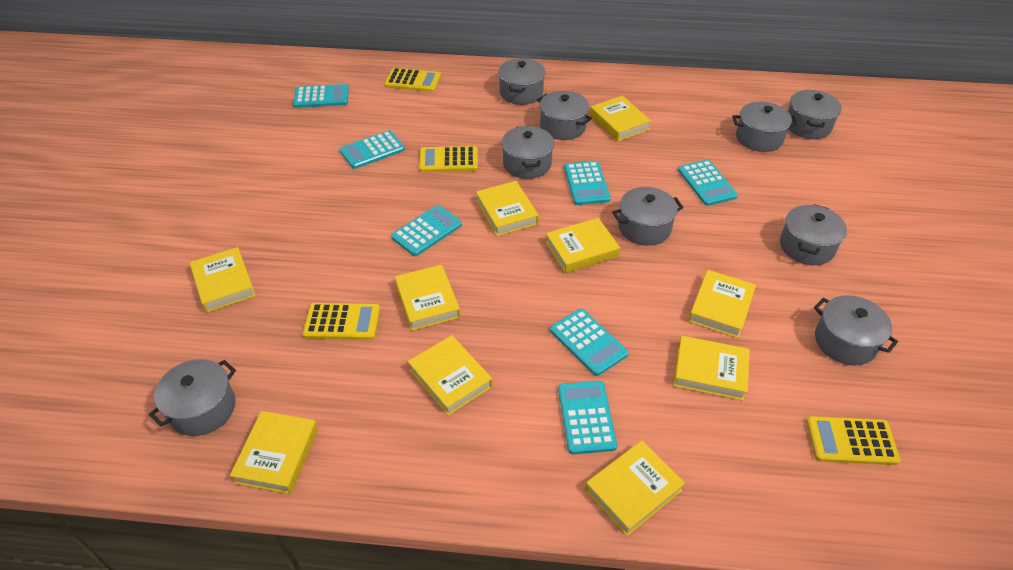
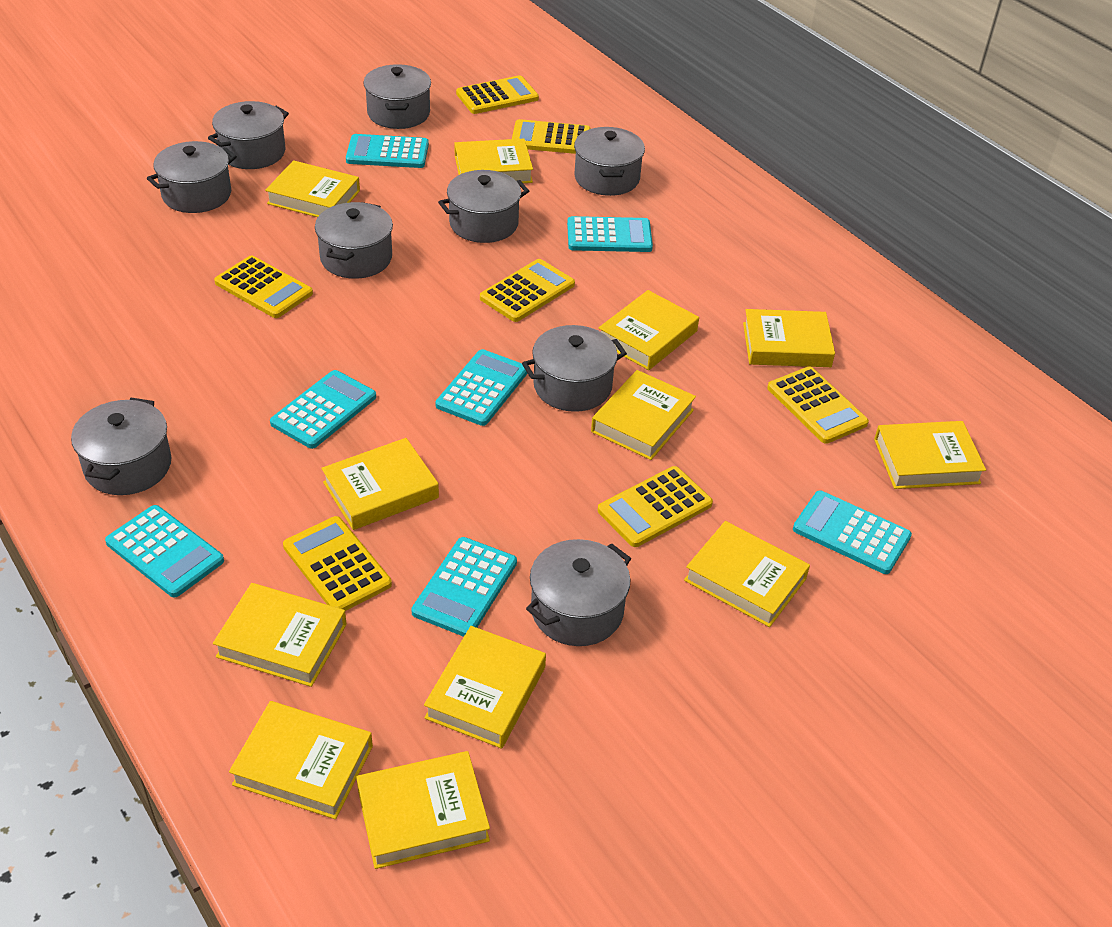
yellow book: [190,247,256,313] [230,411,318,494] [395,265,460,331] [408,335,493,416] [476,181,539,236] [546,218,620,273] [585,441,685,536] [590,96,651,142] [673,336,750,401] [688,270,756,338] = 10 -> [213,583,347,687] [229,701,373,819] [265,160,360,217] [321,438,439,530] [356,751,490,869] [424,626,546,749] [455,139,533,183] [591,370,696,460] [598,290,699,370] [684,521,810,627] [743,309,835,367] [874,421,986,489] = 12
yellow calculator: [303,303,380,340] [384,68,441,92] [419,146,478,172] [806,416,901,465] = 4 -> [214,255,313,318] [283,516,392,611] [456,75,539,114] [480,259,575,322] [512,119,591,154] [598,466,713,547] [767,366,869,444] = 7

